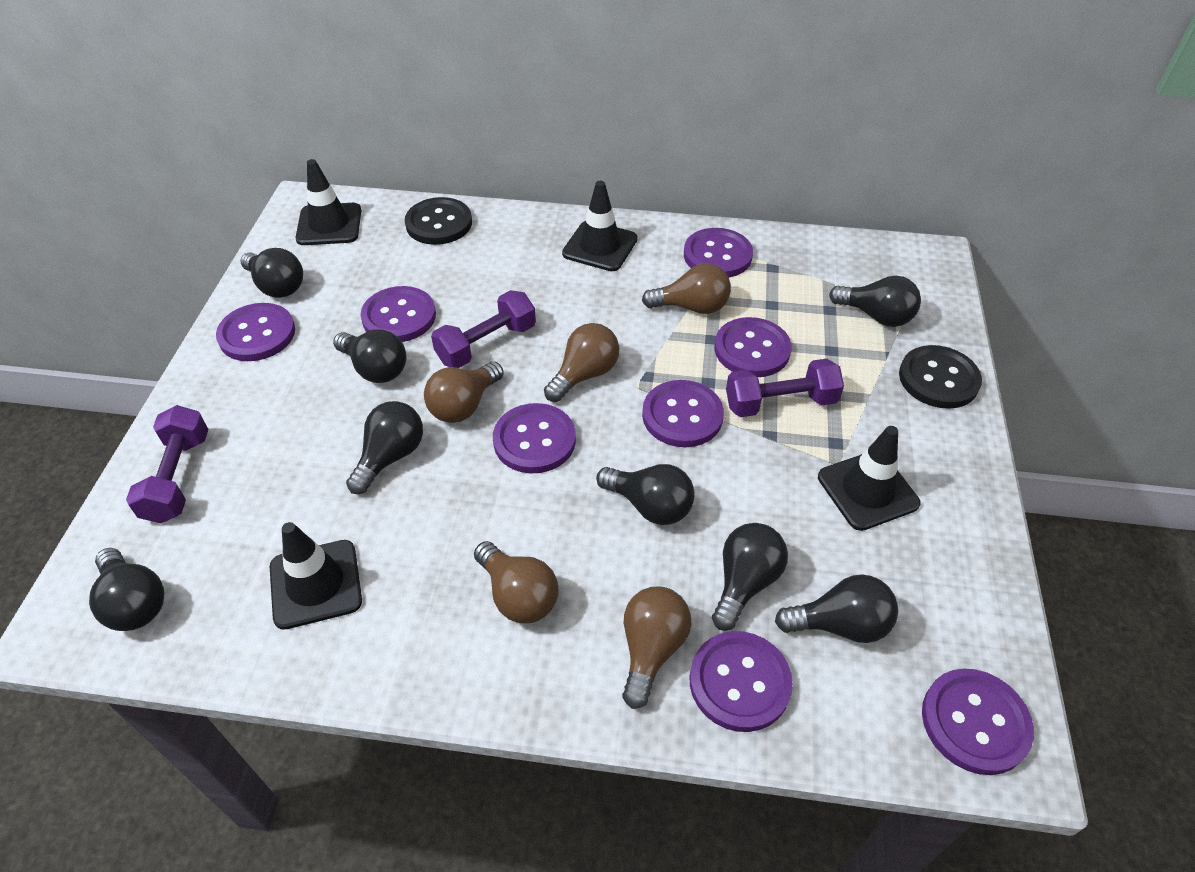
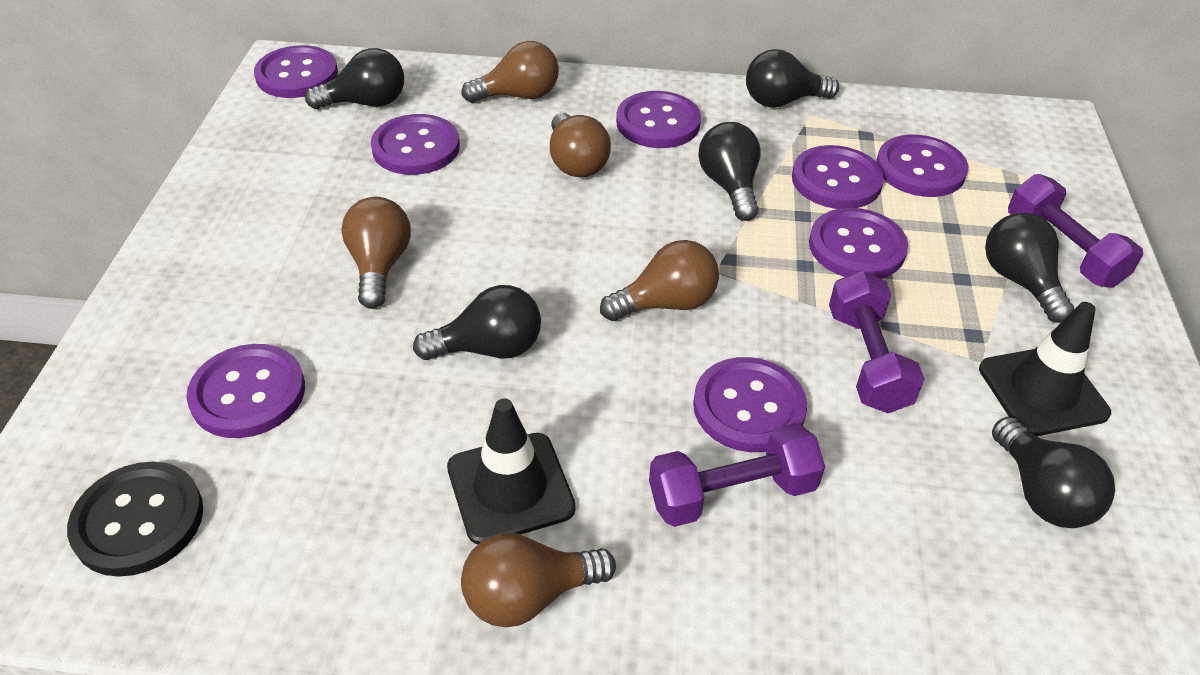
black button: [405,197,472,245] [899,345,982,409] = 2 -> [67,462,203,577] = 1
black light bulb: [89,548,164,631] [240,248,303,298] [333,329,406,383] [346,401,423,494] [596,464,695,525] [712,523,788,631] [775,574,898,643] [829,276,921,327] = 8 -> [305,48,404,109] [413,285,541,360] [698,122,761,221] [746,49,839,107] [985,213,1074,323] [992,417,1115,528] = 6
black traffic cone: [270,522,362,630] [295,159,361,245] [562,181,638,271] [818,426,920,531] = 4 -> [447,398,576,544] [979,302,1111,436] = 2

